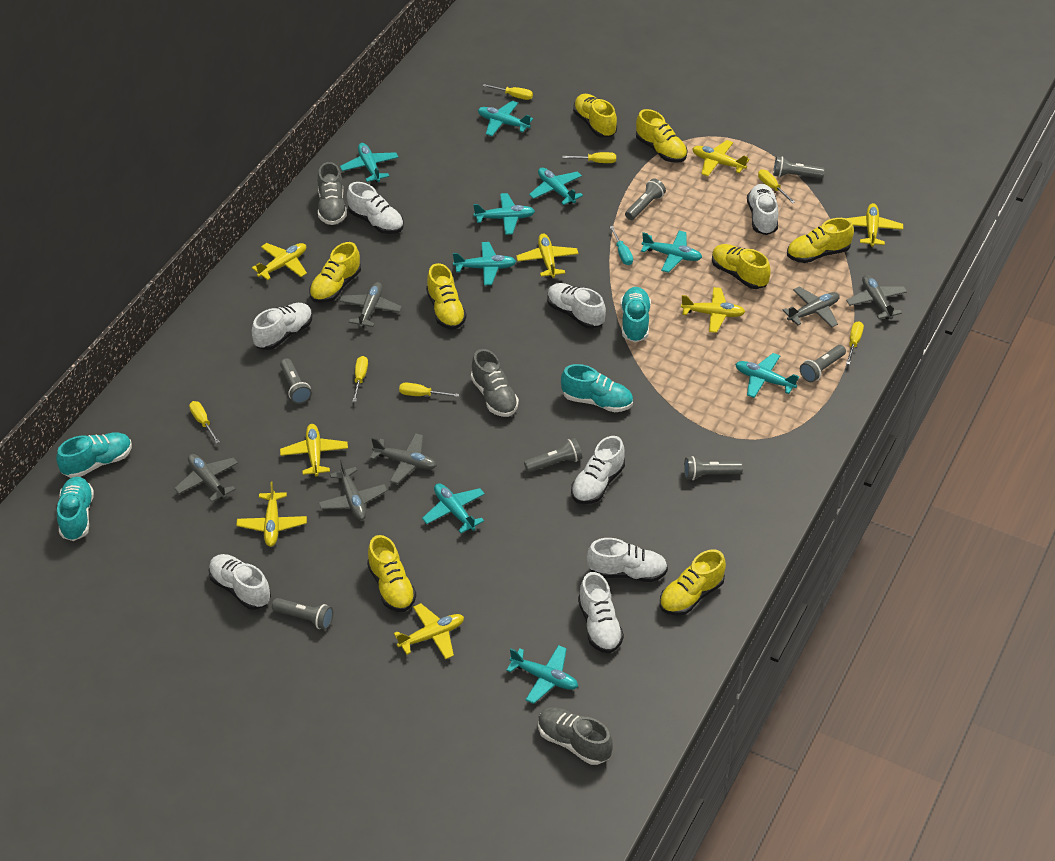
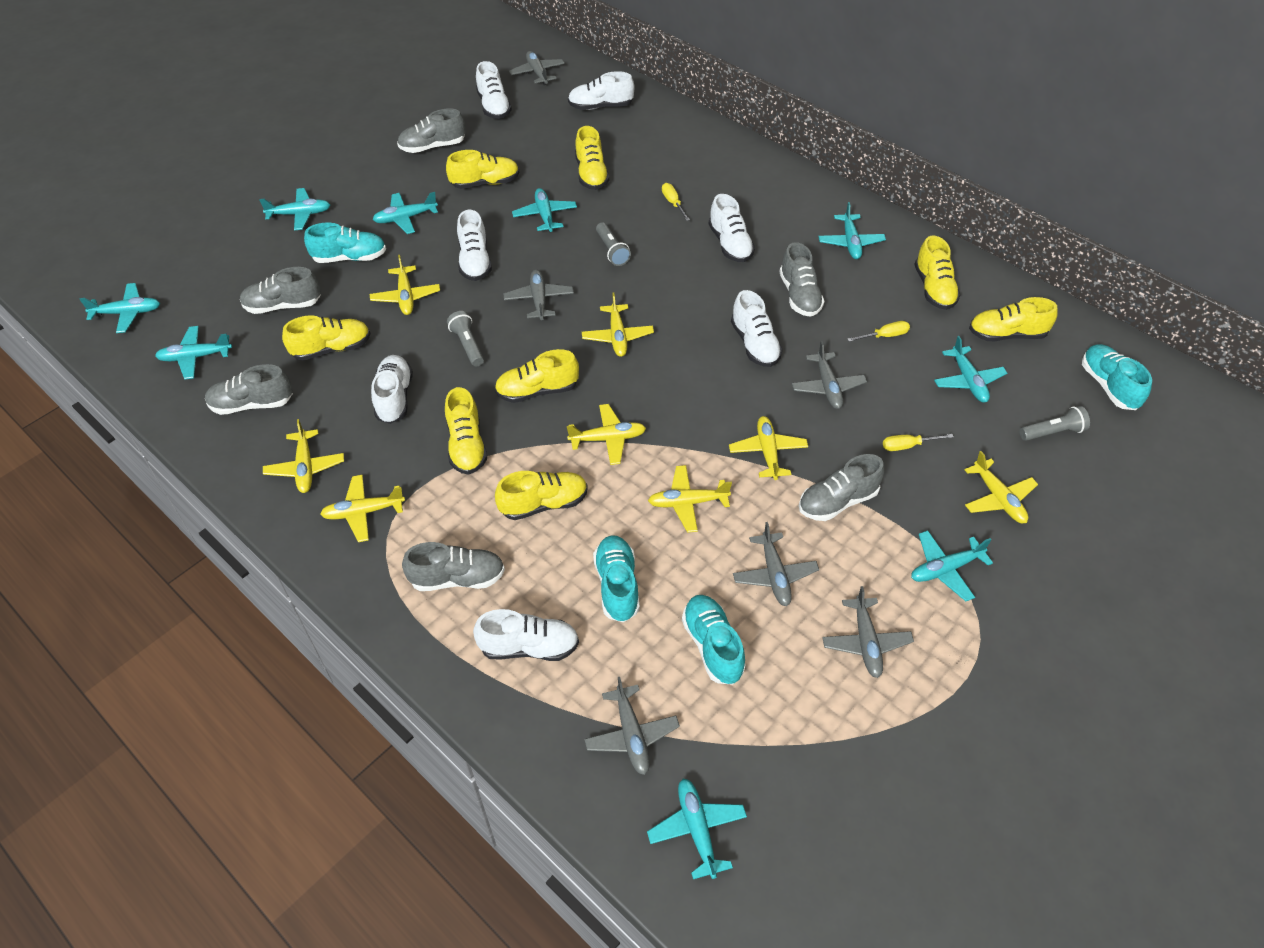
grey flashlight: [272,598,333,630] [280,358,312,404] [524,438,582,472] [625,178,666,220] [684,456,743,480] [773,156,825,178] [800,345,846,382] = 7 -> [447,311,484,366] [596,222,631,266] [1020,406,1090,441] = 3
grey shoe: [318,162,347,225] [471,349,519,417] [538,707,613,765] = 3 -> [205,364,293,415] [240,267,321,314] [397,108,465,153] [402,542,505,591] [780,242,825,317] [799,454,884,521] = 6
turquoise screwdriver: [610,226,633,265] = 1 -> none = 0
white shoe: [208,554,271,610] [252,303,312,350] [347,182,404,234] [547,283,606,329] [571,436,625,504] [578,572,624,653] [587,538,668,582] [747,184,778,235] = 8 -> [371,355,413,424] [457,210,492,281] [473,609,579,661] [476,61,512,119] [568,71,634,110] [709,194,755,262] [731,290,783,367] = 7
yellow screwdriver: [189,401,220,444] [352,356,368,402] [399,383,459,397] [483,84,533,100] [562,152,616,163] [758,170,795,203] [846,321,864,365] = 7 -> [662,183,690,221] [847,321,910,342] [883,434,954,451] = 3

